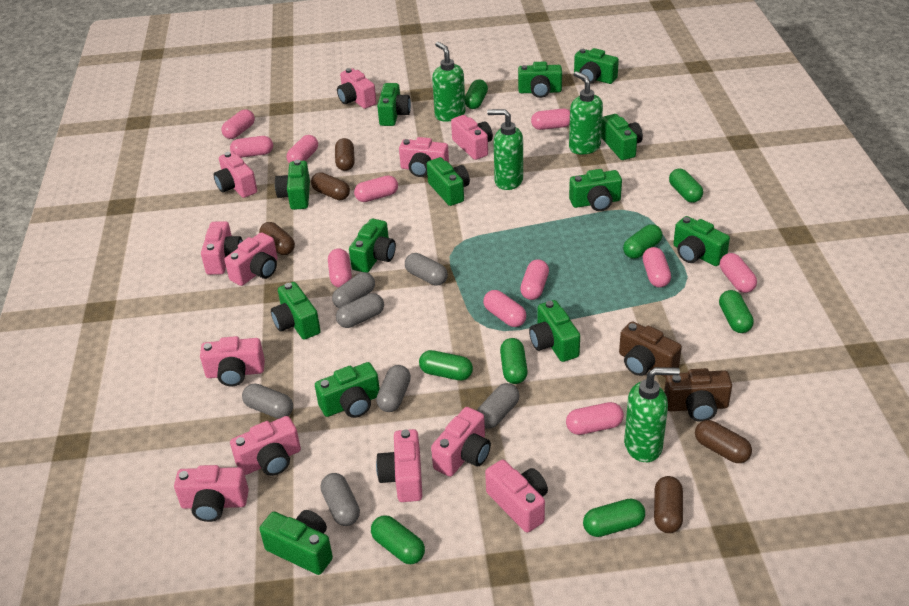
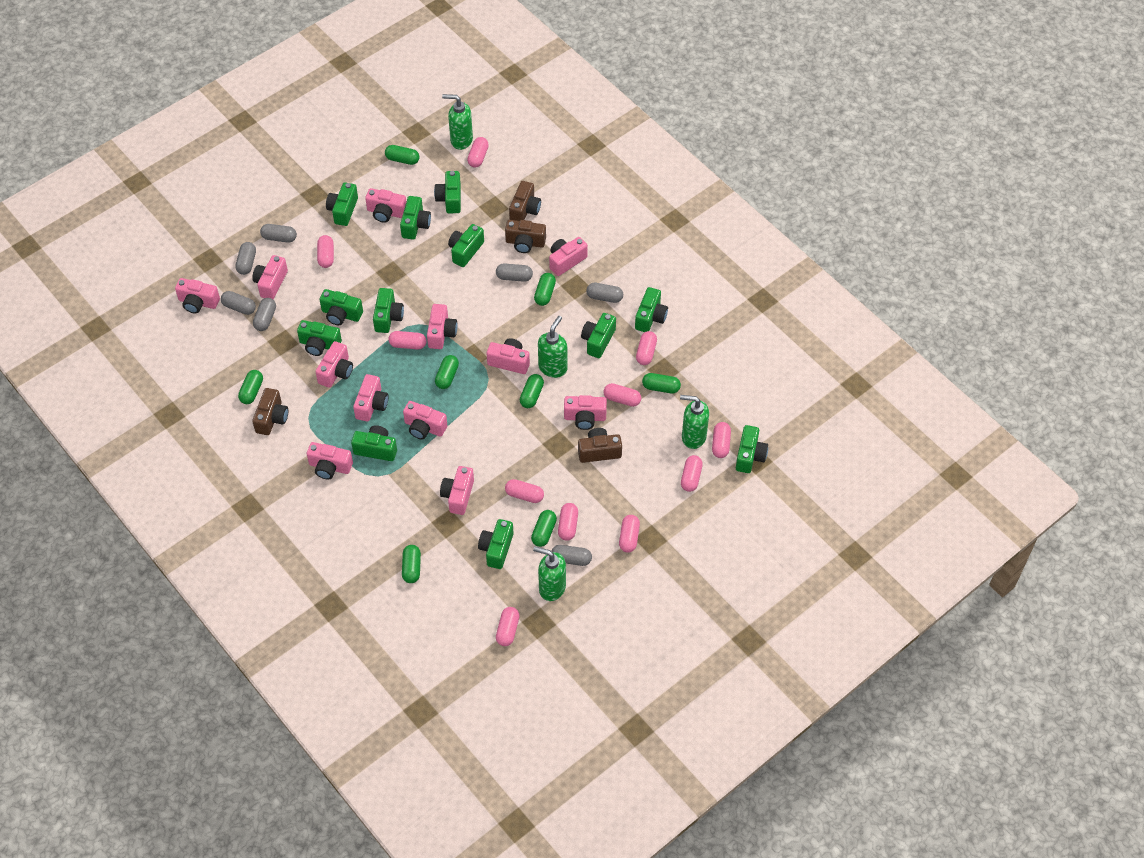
brown camera: [619,321,682,377] [664,368,732,422] = 2 -> [252,388,288,435] [505,220,546,253] [509,181,541,221] [578,428,622,463] = 4
brown capsule: [259,222,295,255] [311,172,350,200] [335,138,355,171] [654,476,683,533] [695,420,752,463] = 5 -> none = 0
green camera: [259,510,333,575] [271,282,321,340] [275,160,310,210] [315,362,380,418] [349,219,396,273] [377,83,411,126] [427,157,470,206] [518,62,562,98] [529,300,580,362] [569,169,622,211] [574,48,619,84] [601,114,643,160] [673,216,730,266] = 13 -> [297,320,342,356] [320,289,363,325] [326,182,358,226] [351,425,397,461] [373,288,404,333] [400,196,431,240] [434,171,461,213] [448,224,484,267] [478,519,514,569] [581,313,616,358] [635,287,668,332] [736,425,768,473] = 12

